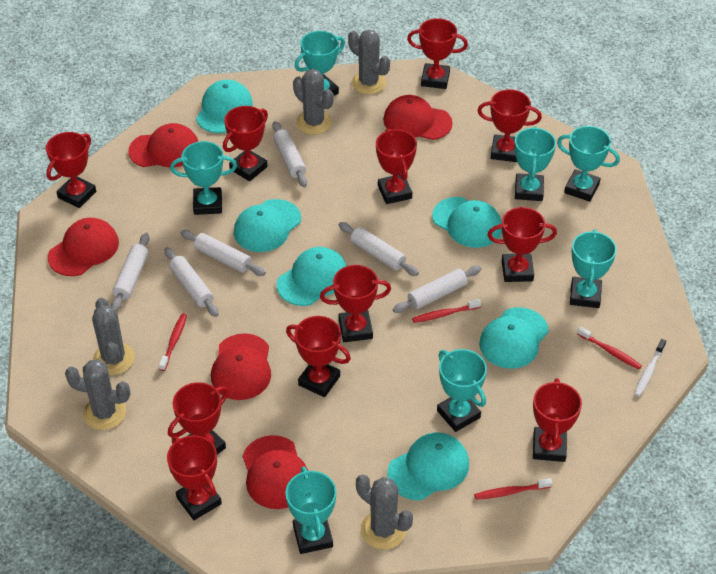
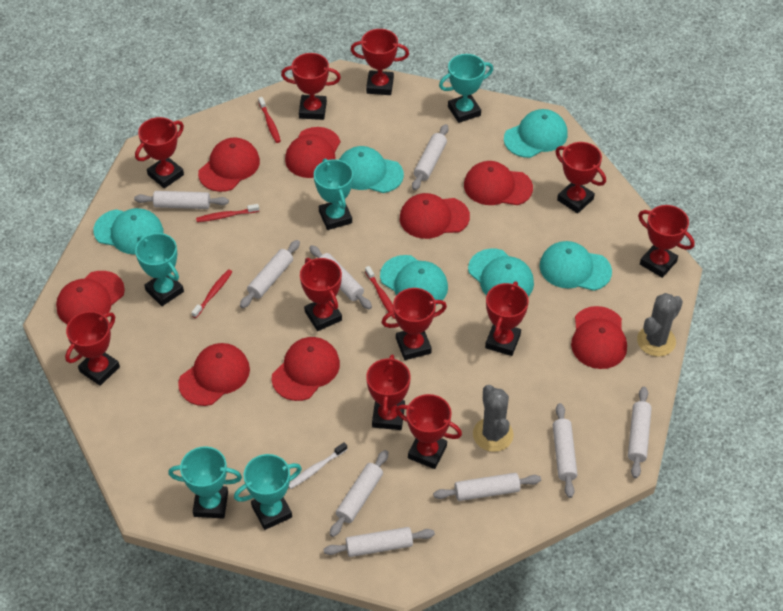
grey cactus: [65,359,130,430] [92,298,135,375] [293,69,334,135] [348,29,390,94] [356,474,413,550] = 5 -> [473,385,514,452] [637,293,683,357] = 2
red cap: [48,218,119,276] [128,123,198,167] [211,333,271,400] [242,435,308,509] [383,95,453,140] = 5 -> [56,271,125,324] [178,343,250,406] [198,137,260,192] [272,337,340,401] [285,127,340,178] [400,193,470,239] [464,161,533,205] [571,306,627,369] = 8
turquoise trophy: [170,141,237,215] [285,466,336,554] [295,31,345,96] [437,349,487,432] [514,126,556,201] [557,126,620,202] [570,229,617,308] = 7 -> [135,233,184,306] [168,446,242,518] [234,454,302,530] [314,158,353,230] [439,54,493,123] = 5
white rolling pin: [111,233,150,311] [164,247,219,317] [181,230,266,276] [272,121,307,187] [339,222,419,276] [393,265,482,313] = 6 -> [134,191,229,209] [240,240,300,308] [309,245,372,309] [324,527,435,557] [330,450,388,537] [412,124,449,190] [433,473,541,501] [553,403,577,498] [628,387,652,478] = 9

